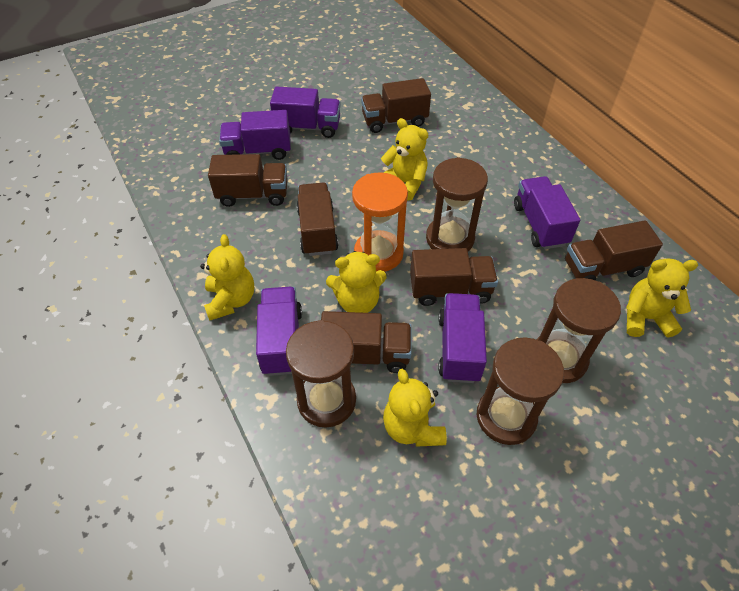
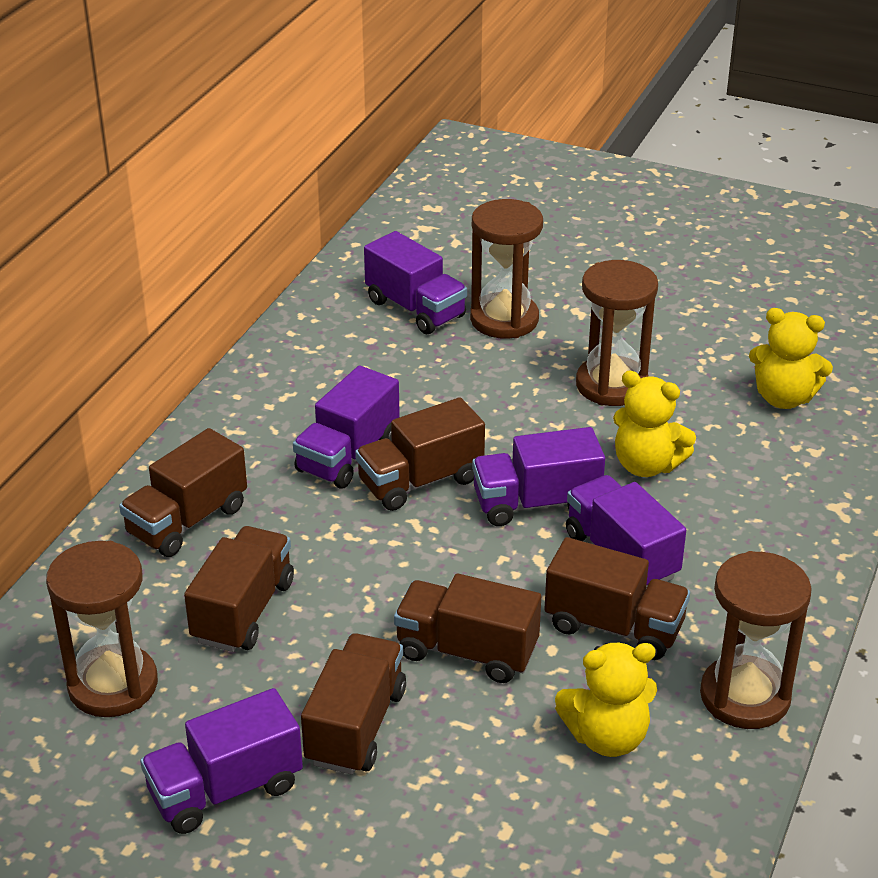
orange hourglass: [352,172,408,272] = 1 -> none = 0
yellow teddy bear: [200,234,254,320] [326,251,387,313] [381,118,429,201] [383,369,447,447] [626,258,698,338] = 5 -> [555,643,657,757] [613,371,696,477] [749,308,833,409] = 3

